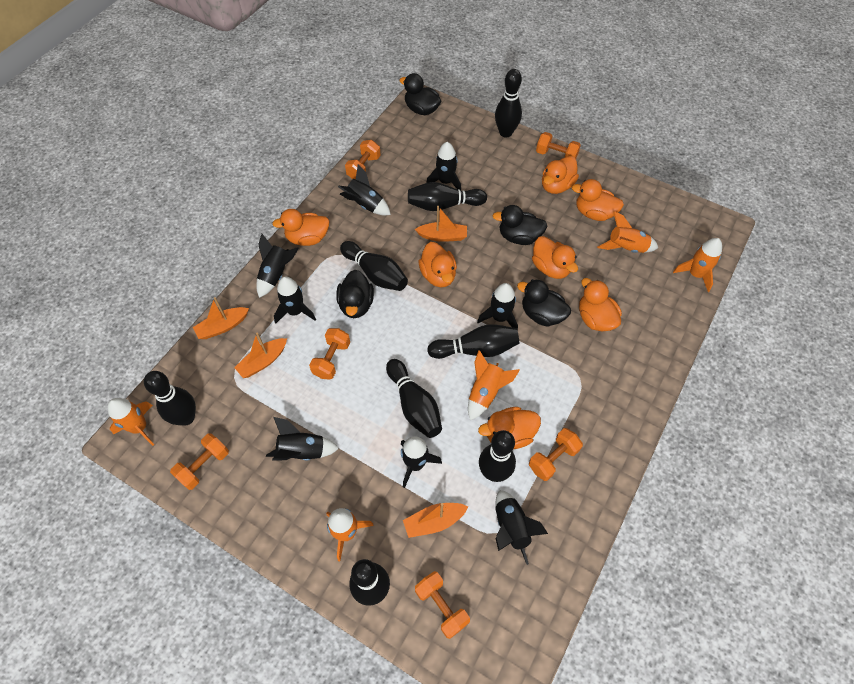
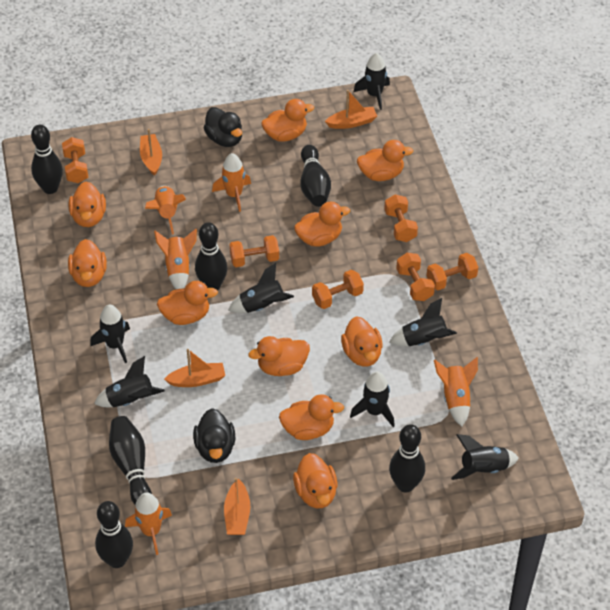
black bowling pin: [144,371,196,426] [340,241,408,291] [349,559,390,606] [386,359,442,438] [408,182,487,211] [427,324,519,359] [479,430,516,482] [495,69,522,138] = 8 -> [31,125,63,194] [95,501,133,568] [109,416,152,505] [195,222,228,290] [300,145,331,207] [389,424,425,492] = 6
black duck: [336,269,374,318] [399,73,441,115] [492,205,547,245] [517,279,571,327] = 4 -> [193,408,235,463] [203,107,242,147] = 2
black rocket: [256,234,298,298] [266,417,339,461] [274,277,316,324] [338,165,391,215] [401,436,442,488] [426,142,461,191] [477,283,518,330] [495,490,548,565] = 8 -> [90,305,130,363] [94,356,165,407] [228,263,294,313] [350,371,395,427] [354,53,390,110] [390,298,457,346] [451,434,519,480] = 7
orange duck: [272,209,329,246] [418,242,457,287] [478,407,541,449] [532,236,578,279] [542,156,579,194] [572,179,624,221] [579,278,622,331] = 7 -> [68,239,107,287] [69,181,106,227] [157,281,218,325] [248,336,310,376] [261,99,314,142] [279,394,344,440] [293,453,337,508] [294,202,350,247] [341,316,383,367] [357,140,413,181] = 10

